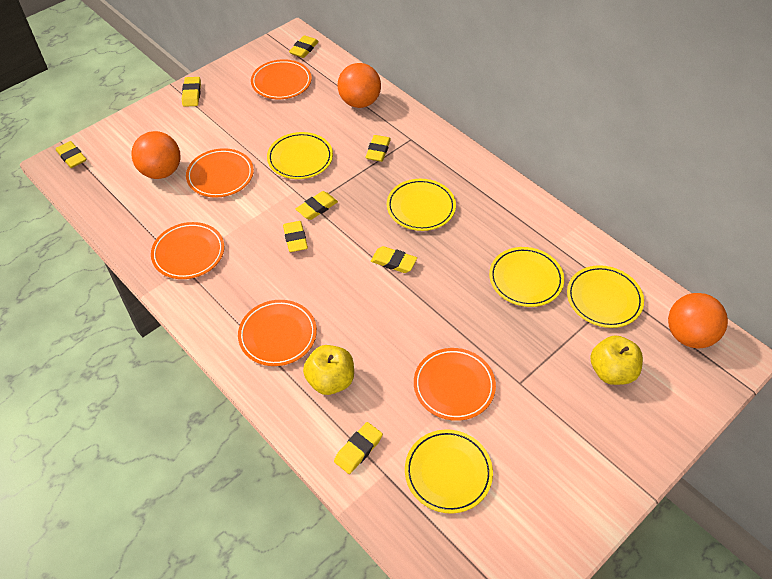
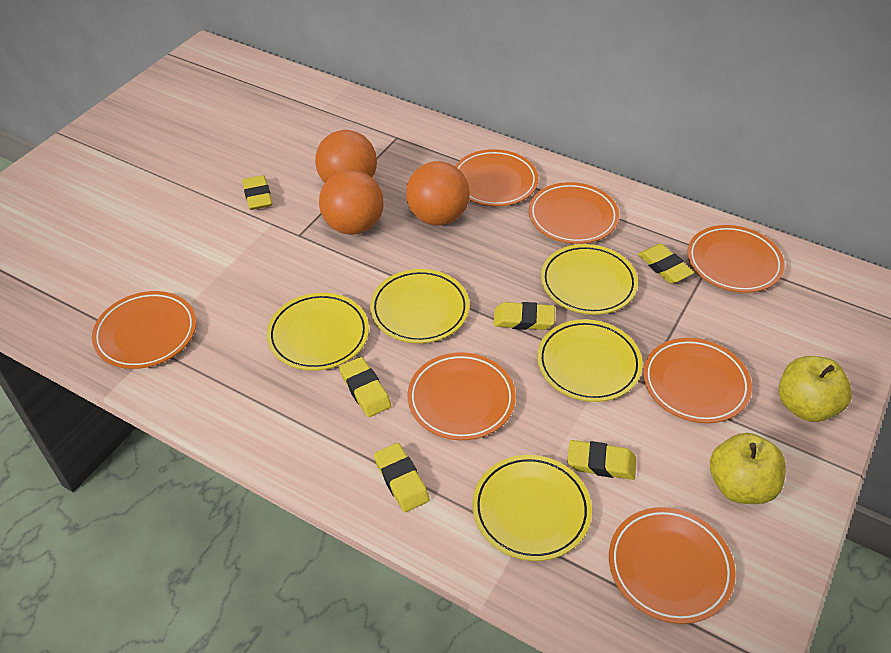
orange plate: [151,222,224,279] [186,148,254,198] [238,300,317,366] [251,59,312,99] [414,348,496,421] = 5 -> [92,291,196,369] [408,352,516,440] [455,149,539,206] [529,182,619,244] [609,507,736,624] [643,338,752,423] [687,225,785,293] = 7
yellow eraser: [56,141,86,168] [182,77,201,107] [283,221,308,252] [289,35,319,58] [296,191,338,220] [334,422,383,474] [365,135,391,162] [371,246,417,273] = 8 -> [242,175,272,210] [339,357,391,417] [374,443,430,512] [493,302,555,330] [567,440,636,480] [638,244,694,284] = 6

